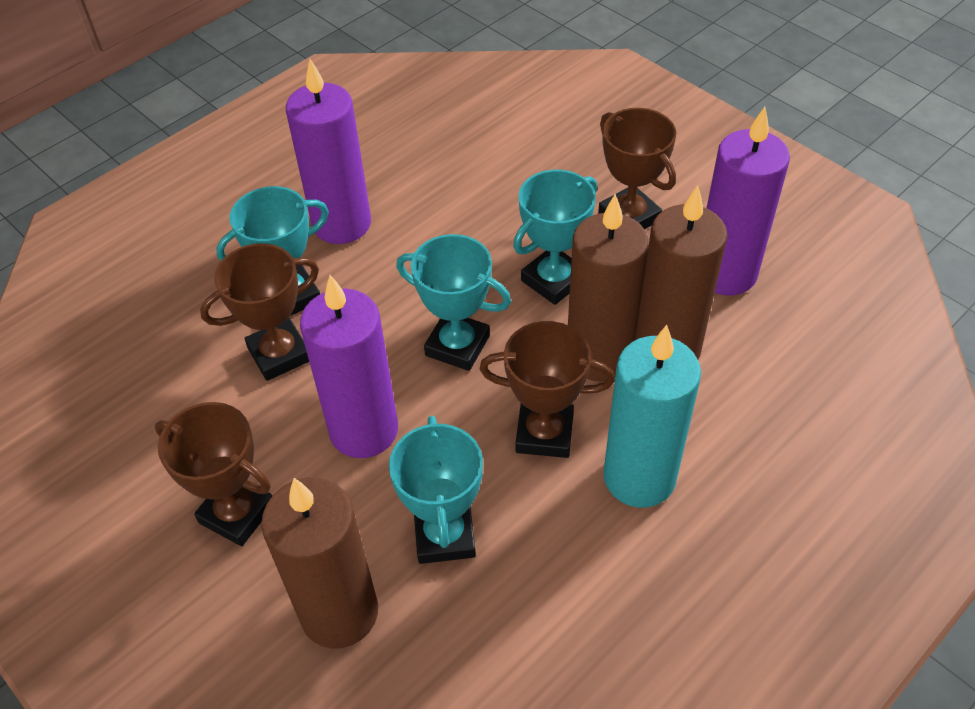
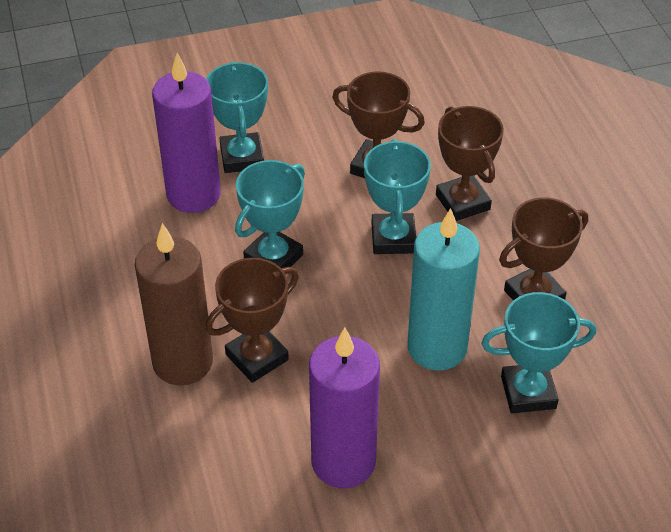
brown candle: [261,477,378,649] [568,194,649,382] [635,185,727,360] = 3 -> [135,223,213,385] = 1
purple candle: [286,59,371,244] [300,275,398,458] [707,107,790,295] = 3 -> [152,53,221,213] [309,327,380,488] = 2

